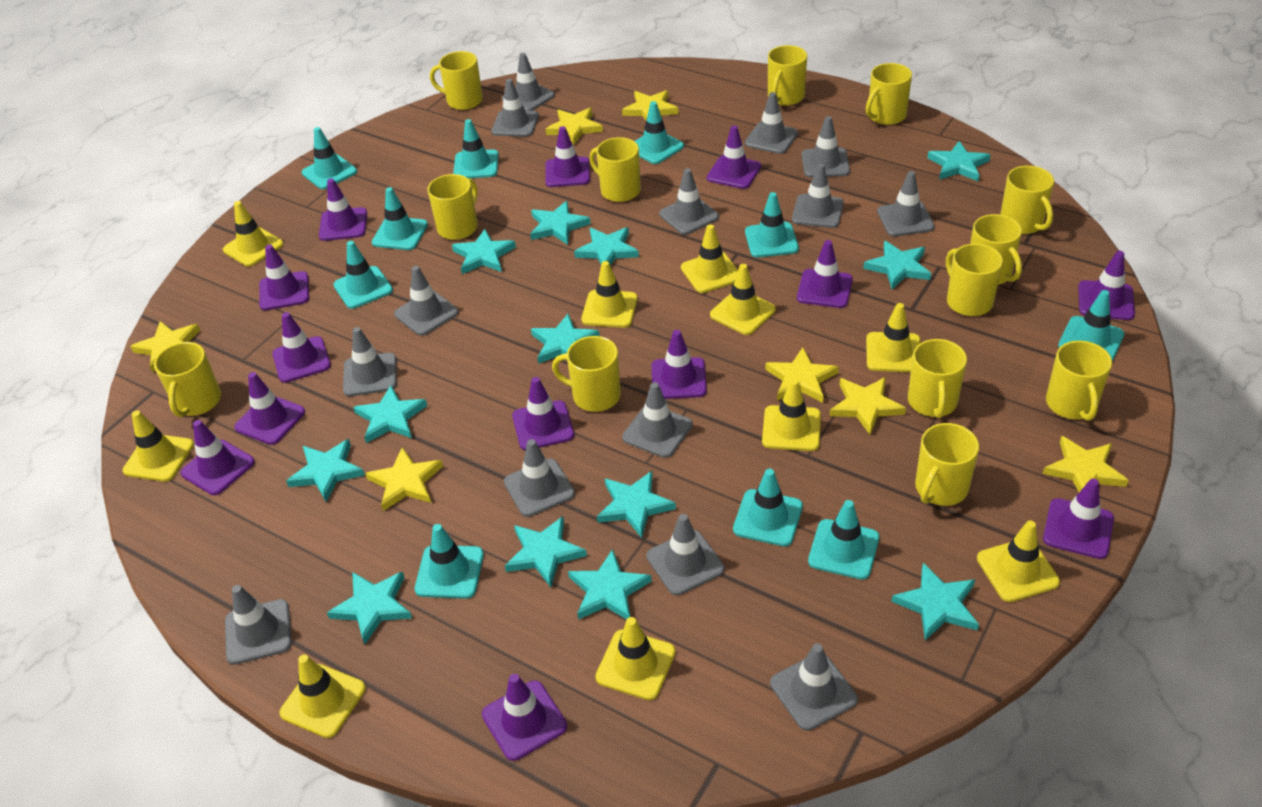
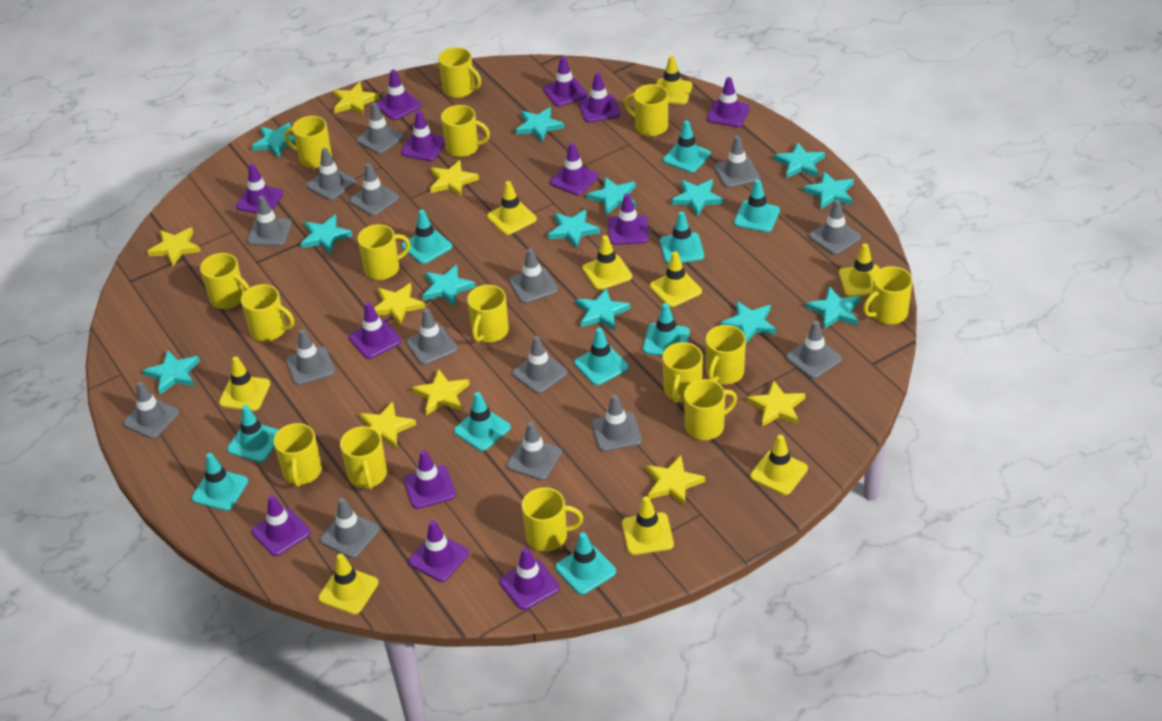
grey traffic cone: [225,585,292,665] [343,327,397,396] [394,266,458,336] [491,79,539,137] [502,53,555,111] [504,439,575,517] [622,382,693,458] [646,514,725,595] [659,168,719,235] [745,92,798,154] [770,643,858,731] [792,164,844,228] [802,116,850,177] [877,171,935,237] = 14 -> [123,382,179,439] [247,196,292,246] [286,329,335,385] [307,148,356,200] [320,498,380,558] [350,163,399,216] [356,103,404,154] [406,308,458,365] [507,422,562,480] [509,248,558,303] [512,336,567,394] [591,395,642,452] [714,136,760,188] [786,321,842,379] [809,200,861,255] = 15
yellow mug: [154,342,221,417] [427,174,478,240] [430,51,483,110] [552,336,621,412] [590,137,641,202] [768,45,807,106] [866,63,912,125] [908,339,967,418] [915,423,979,506] [946,244,1003,316] [970,214,1022,285] [1000,166,1054,234] [1046,341,1112,421] = 13 -> [200,253,249,309] [241,284,294,341] [274,423,322,487] [284,116,332,168] [340,426,387,489] [358,224,410,280] [438,47,481,98] [441,105,490,157] [467,285,509,342] [522,487,583,552] [624,84,668,136] [662,342,703,403] [684,379,737,440] [706,325,746,385] [863,266,913,324] = 15
yellow star: [130,321,200,372] [365,447,443,511] [545,108,603,145] [622,90,679,120] [765,347,839,403] [829,377,906,435] [1043,436,1129,492] = 7 -> [147,228,201,266] [333,82,380,115] [359,402,416,449] [374,283,425,325] [412,369,470,415] [430,160,479,197] [646,456,705,506] [747,381,806,427] = 8
yellow traffic cone: [122,410,194,482] [223,201,284,266] [279,654,366,738] [581,261,637,328] [595,617,676,700] [681,224,738,293] [710,264,776,335] [762,379,821,451] [866,303,921,372] [977,520,1060,602] = 10 -> [219,356,270,411] [318,554,379,615] [487,181,537,235] [582,235,632,290] [622,496,674,555] [650,251,702,307] [656,56,692,105] [750,435,808,495] [839,244,880,297] = 9

